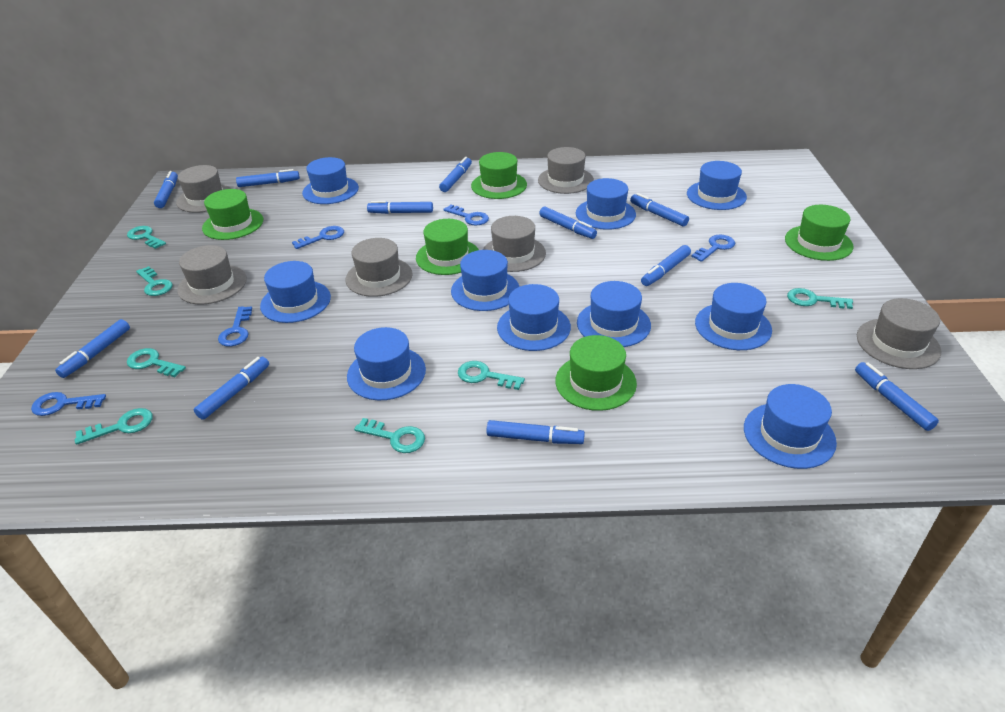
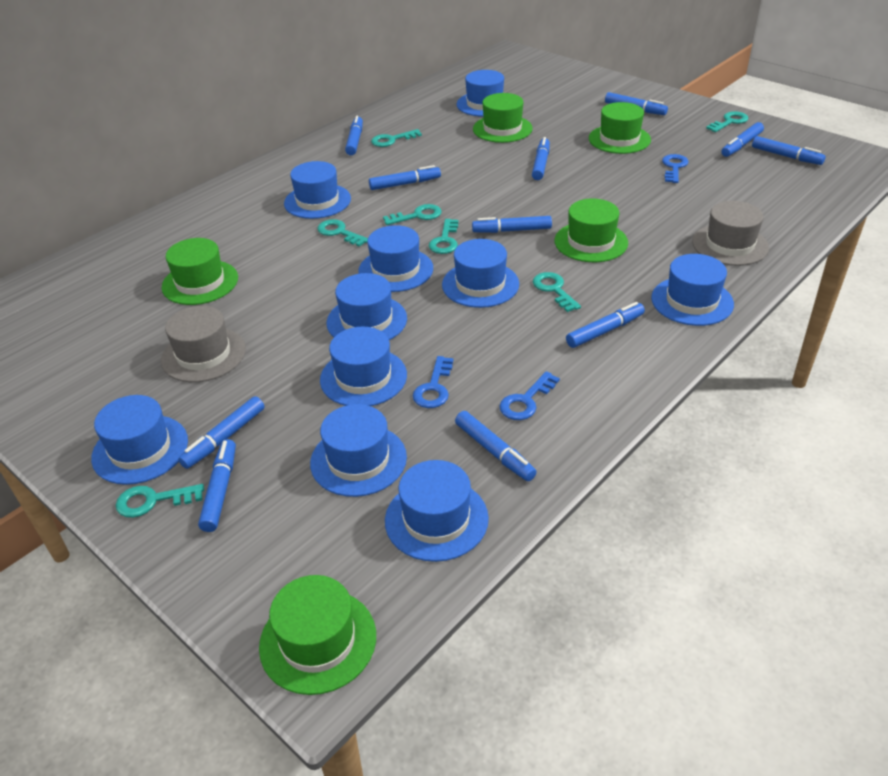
blue key: [31,392,106,416] [218,306,252,347] [292,226,344,249] [443,205,489,225] [691,235,735,262] = 5 -> [413,356,453,408] [499,371,560,420] [662,154,689,183] = 3
grey hat: [176,165,232,213] [177,245,247,304] [346,238,413,297] [483,216,546,272] [538,147,594,194] [857,298,941,369] = 6 -> [161,306,246,382] [692,201,769,266] = 2

